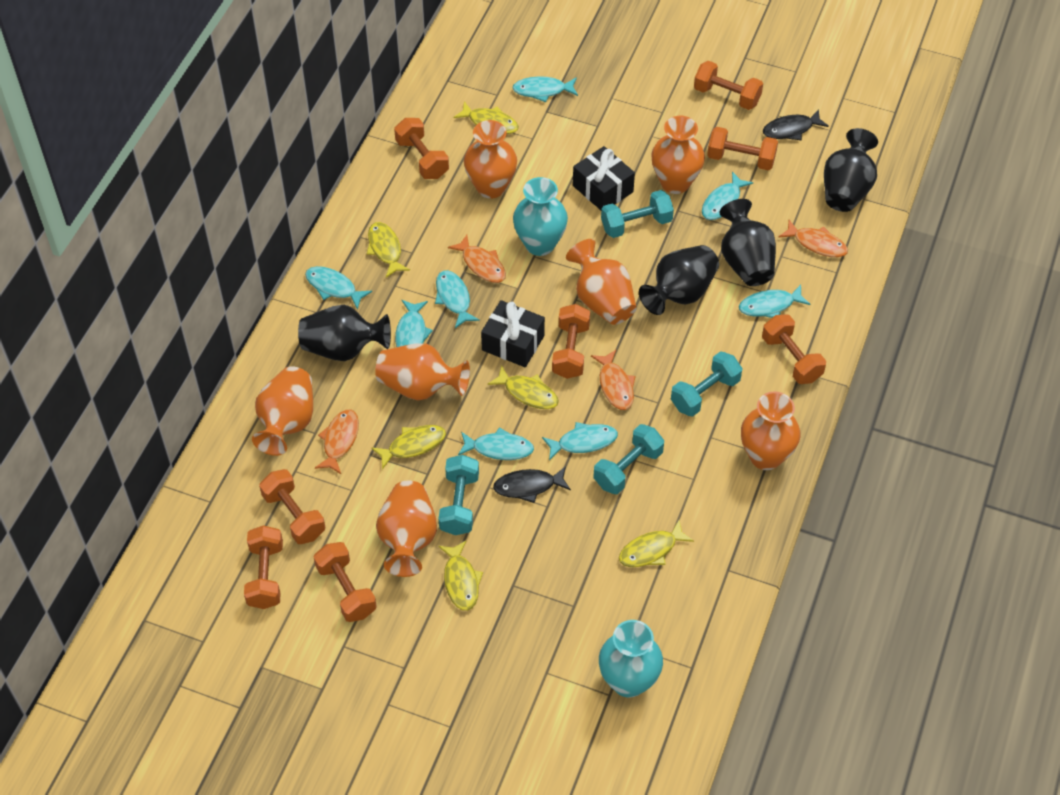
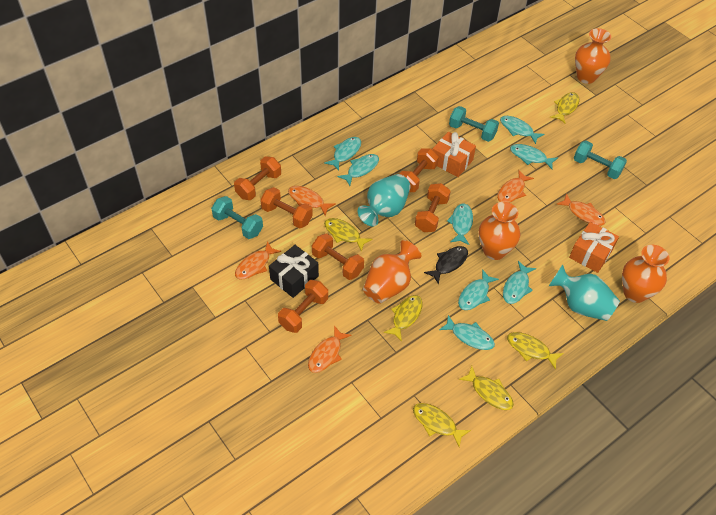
black fish: [493,466,571,503] [763,109,829,140] = 2 -> [424,246,468,284] = 1
black gift: [481,300,545,367] [573,146,635,210] = 2 -> [269,245,319,298] = 1
black vase: [298,305,391,361] [639,245,719,315] [719,199,776,286] [824,128,878,212] = 4 -> none = 0
orange dumbbell: [244,525,283,609] [259,469,325,544] [314,542,377,622] [394,118,449,179] [552,304,590,379] [694,61,763,110] [707,127,778,171] [762,314,826,384] = 8 -> [234,156,281,200] [260,187,313,228] [278,280,328,333] [312,233,364,280] [400,148,439,192] [415,183,451,232] = 6
orange fish: [315,409,359,474] [448,235,506,283] [591,350,636,410] [778,220,848,257] = 4 -> [235,241,281,279] [288,186,335,216] [308,326,352,373] [497,170,534,203] [556,193,606,226] = 5
orange gift: none = 0 -> [433,132,476,177] [569,222,619,273] = 2
orange vase: [252,366,313,456] [375,343,470,400] [376,481,437,577] [464,120,517,199] [566,239,637,325] [651,116,705,194] [741,391,801,470] = 7 -> [363,240,422,304] [479,202,520,260] [575,28,611,84] [622,245,669,303] = 4
turquoise dumbbell: [438,455,479,535] [593,424,664,494] [601,190,674,238] [671,351,743,417] = 4 -> [211,196,263,239] [449,106,499,142] [574,140,627,179] = 3

